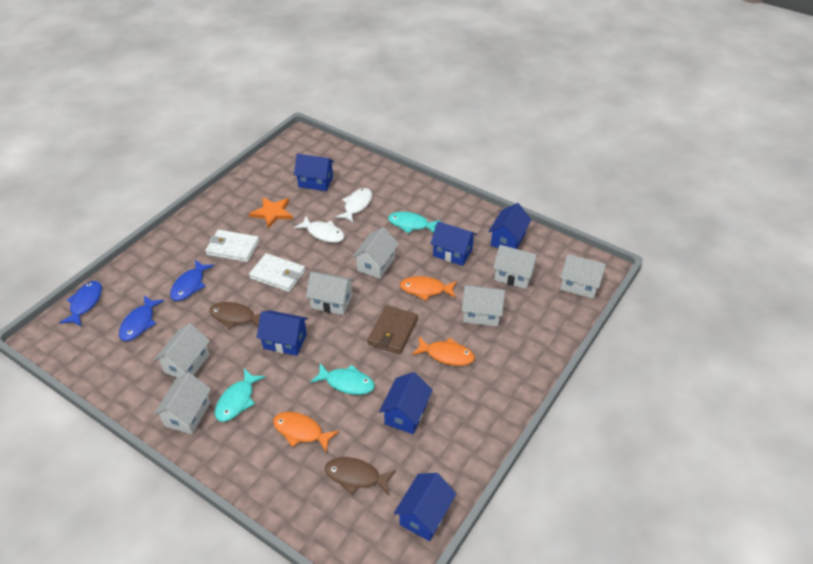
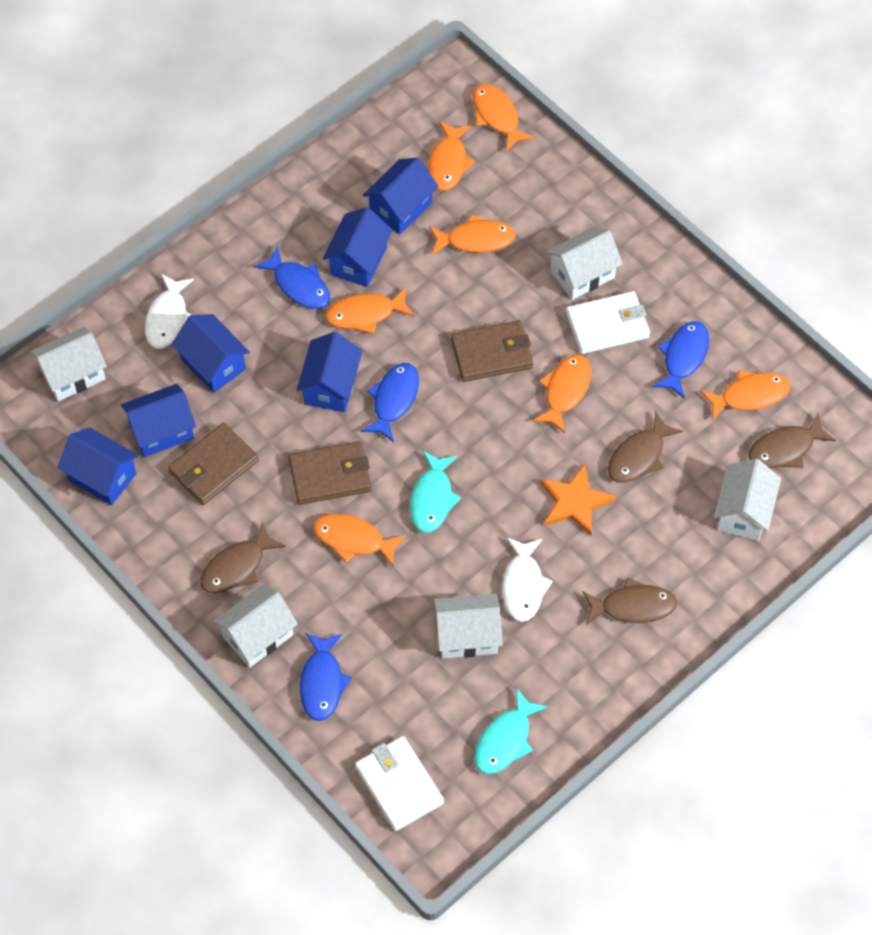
blue fish: [59,281,102,327] [119,296,164,341] [170,260,214,301] = 3 -> [254,246,330,309] [300,633,352,721] [361,363,419,442] [652,321,709,399] = 4
brown fish: [209,302,260,329] [325,457,396,495] = 2 -> [200,522,286,593] [582,578,677,625] [608,411,683,483] [748,413,837,468] = 4
brown wallet: [367,305,418,354] = 1 -> [168,423,259,505] [288,441,371,505] [451,320,533,382] = 3
orange fish: [273,412,339,453] [400,276,457,301] [412,337,475,366] = 3 -> [313,514,406,567] [325,287,414,334] [428,121,475,191] [429,215,516,255] [473,84,534,151] [533,354,591,433] [700,370,791,421] = 7
turquoise fish: [215,368,265,422] [310,364,375,395] [388,212,441,234] = 3 -> [410,451,461,533] [474,688,548,774] = 2
white house: [154,323,210,378] [154,372,211,434] [306,272,354,315] [352,227,399,279] [462,285,505,327] [493,245,539,289] [560,254,606,299] = 7 -> [30,327,107,401] [214,584,298,668] [434,594,503,658] [546,226,623,300] [714,459,781,541] = 5

